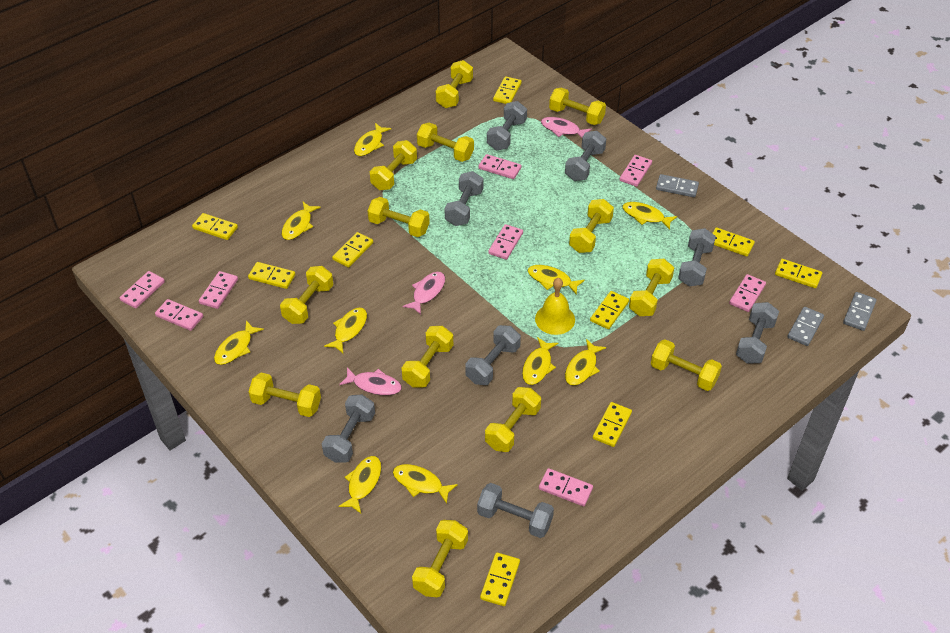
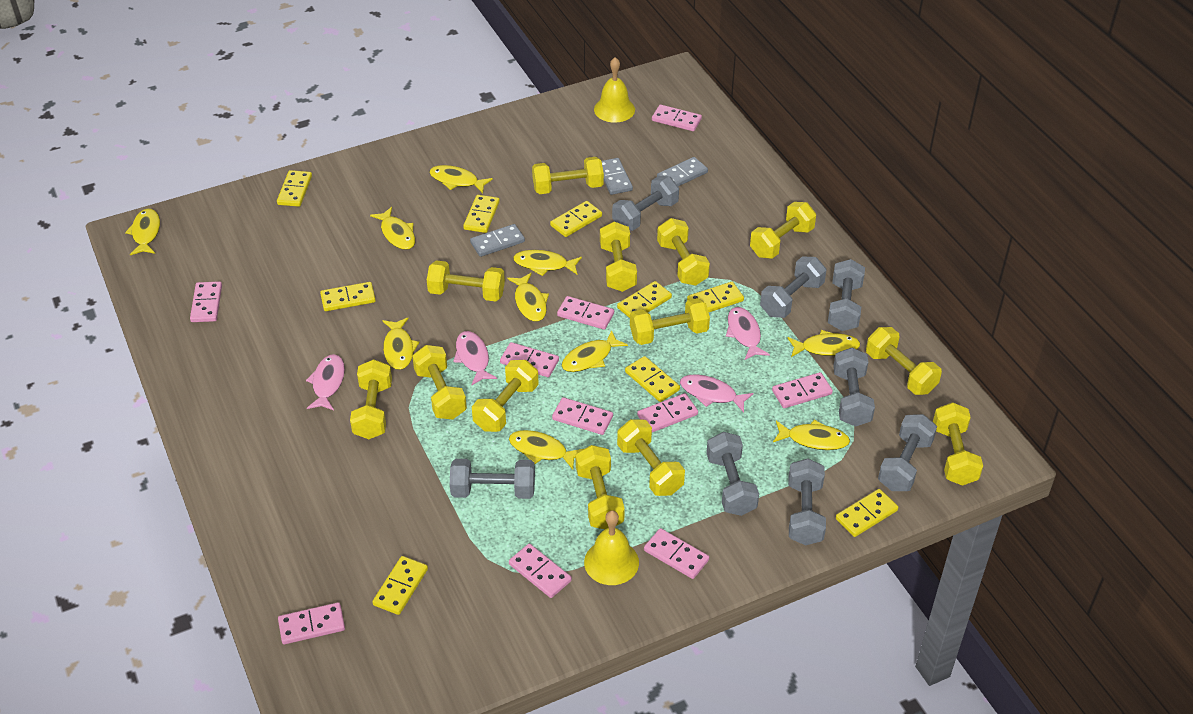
pink domino: [120,271,165,309] [155,299,203,331] [199,271,238,309] [478,154,521,179] [488,224,523,260] [539,468,593,506] [620,155,652,187] [729,274,766,312] = 8 -> [190,281,222,322] [278,602,345,644] [500,342,559,377] [509,544,572,598] [552,397,613,435] [557,296,614,330] [637,393,698,432] [644,528,709,579] [652,105,702,131] [772,372,833,408] = 10
pink fish: [339,368,402,395] [402,272,445,315] [541,117,592,138] = 3 -> [306,354,345,410] [453,331,497,385] [680,374,753,413] [726,307,770,360] = 4
yellow bell: [535,278,575,335] = 1 -> [584,510,639,585] [594,57,635,123] = 2

